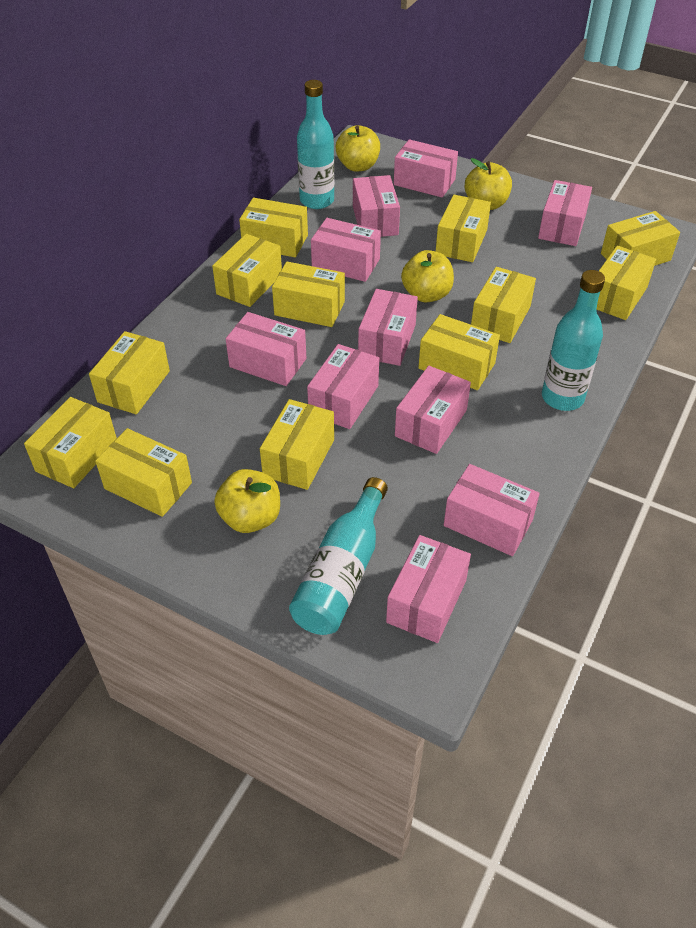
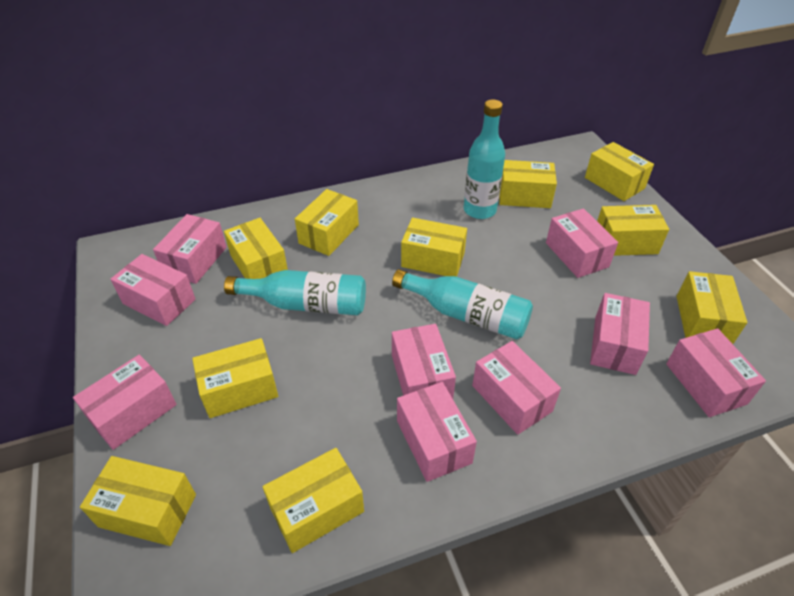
pink box: [226,312,306,386] [307,344,379,429] [311,218,381,282] [353,175,400,237] [358,289,418,366] [386,535,471,643] [394,139,458,198] [395,366,471,454] [444,464,540,556] [538,180,592,246] = 10 -> [73,355,176,450] [110,254,196,326] [153,214,227,284] [392,324,456,399] [397,382,477,482] [472,341,561,435] [546,208,618,278] [590,293,650,375] [666,328,766,417] = 9
yellow apple: [214,469,280,533] [336,125,380,172] [401,250,454,303] [465,158,512,210] = 4 -> none = 0
yellow box: [24,397,117,488] [89,331,170,414] [95,428,192,517] [212,234,282,307] [239,198,308,257] [260,399,334,490] [272,262,345,327] [418,314,500,390] [436,195,491,262] [471,267,536,343] [597,246,656,320] [601,211,680,266] = 12 -> [80,456,196,546] [192,338,278,418] [224,218,288,279] [263,448,364,553] [295,189,359,256] [401,218,467,277] [499,160,557,208] [585,142,654,201] [597,205,669,256] [676,271,747,344] = 10

